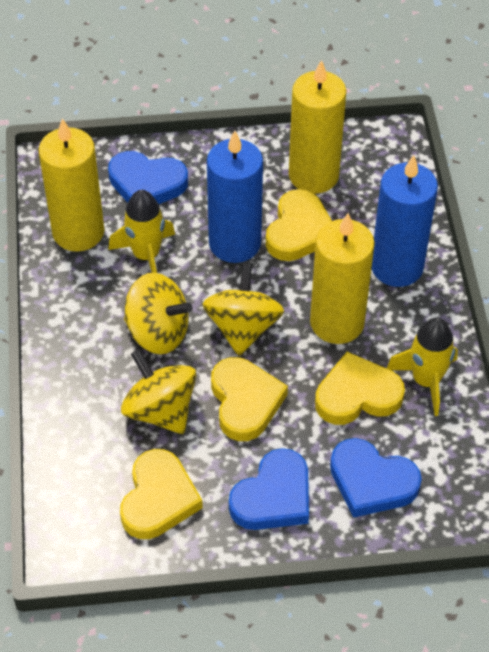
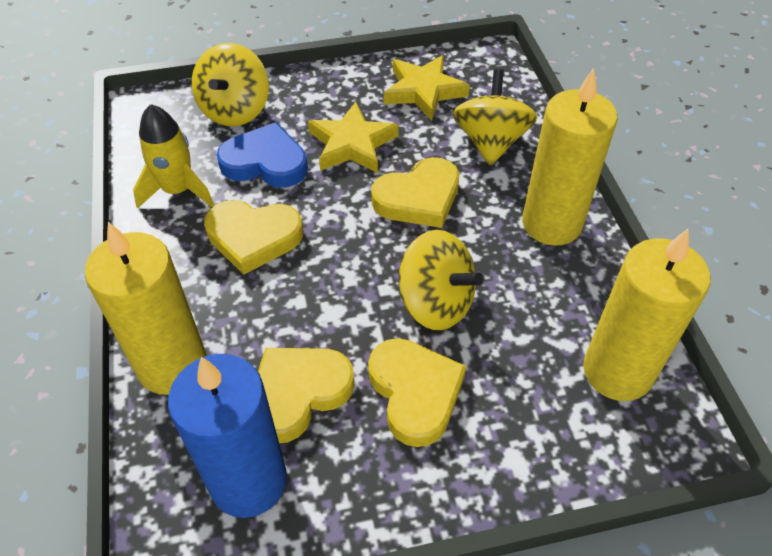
blue candle: [207,130,263,263] [371,155,438,287] = 2 -> [168,354,287,518] = 1
blue heart: [108,151,188,204] [229,448,309,530] [330,438,422,518] = 3 -> [216,122,308,187] = 1
yellow rocket: [108,190,175,273] [387,317,458,416] = 2 -> [133,104,214,209] = 1
yellow star: none = 0 -> [308,102,399,173] [384,55,470,121] = 2

